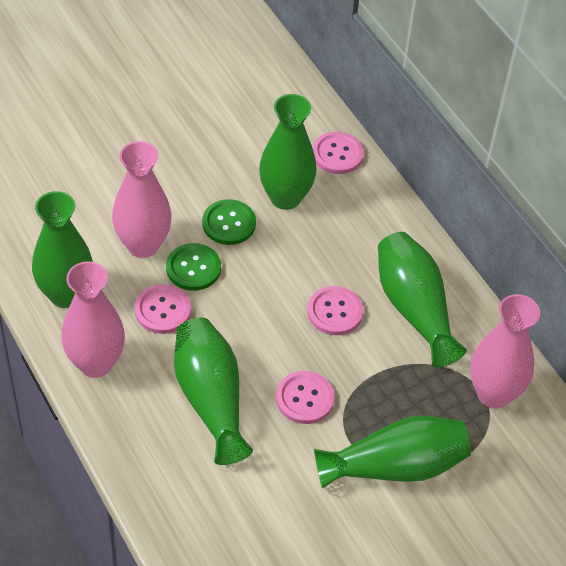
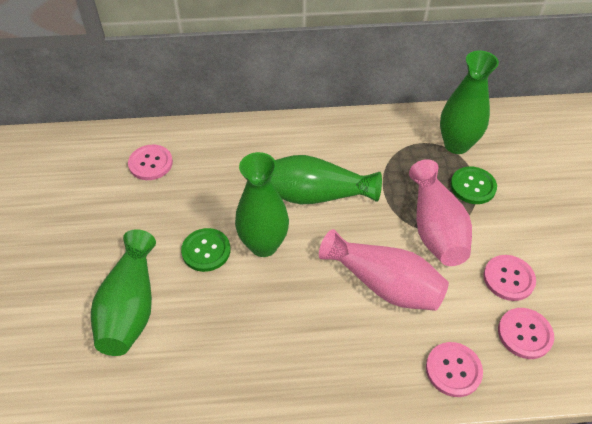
green vase: [32,191,93,308] [174,318,253,465] [259,94,317,210] [314,415,471,488] [378,232,467,368] = 5 -> [91,229,156,356] [235,152,289,257] [271,155,382,204] [440,51,499,154] = 4
pink vase: [61,261,125,378] [112,141,172,258] [470,294,540,408] = 3 -> [319,229,449,311] [409,159,472,266] = 2

